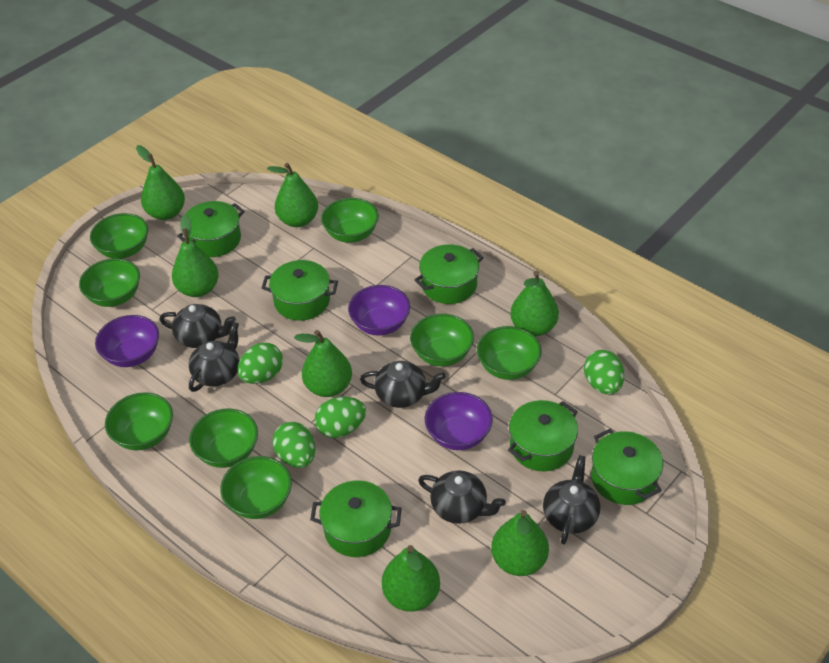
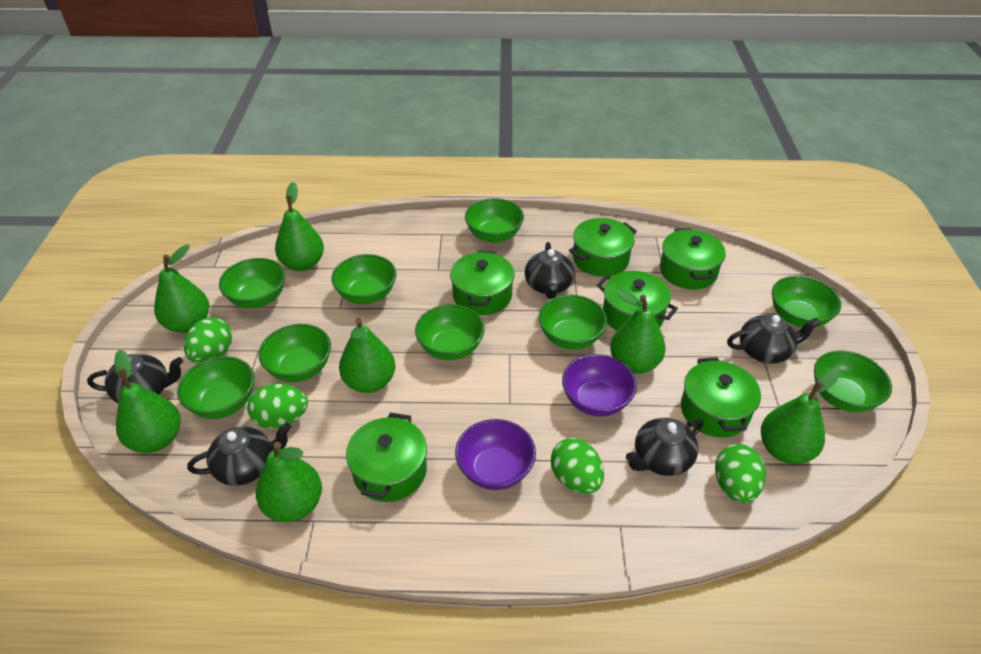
green bowl: [79,258,140,307] [90,213,148,259] [105,392,173,450] [189,408,258,468] [220,456,292,519] [321,198,379,243] [410,314,474,366] [477,326,542,380] = 8 -> [177,356,254,419] [219,258,285,308] [258,324,331,382] [331,254,396,304] [415,304,485,360] [465,198,524,243] [538,295,607,349] [772,276,841,328] [814,351,892,412] = 9
purple bowl: [95,315,159,367] [348,285,410,336] [425,392,493,450] = 3 -> [455,419,536,490] [562,354,637,417] = 2

